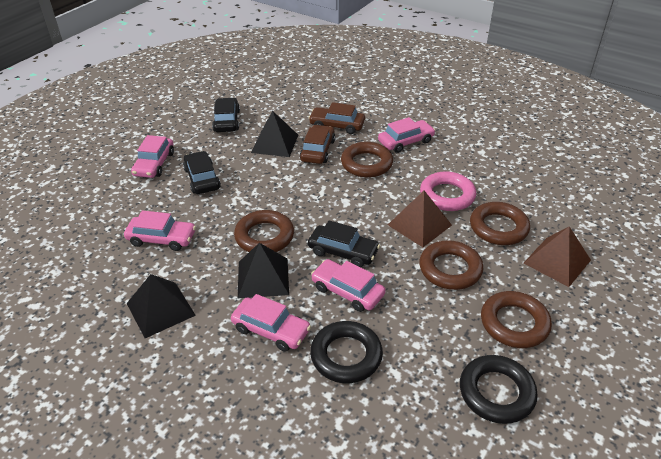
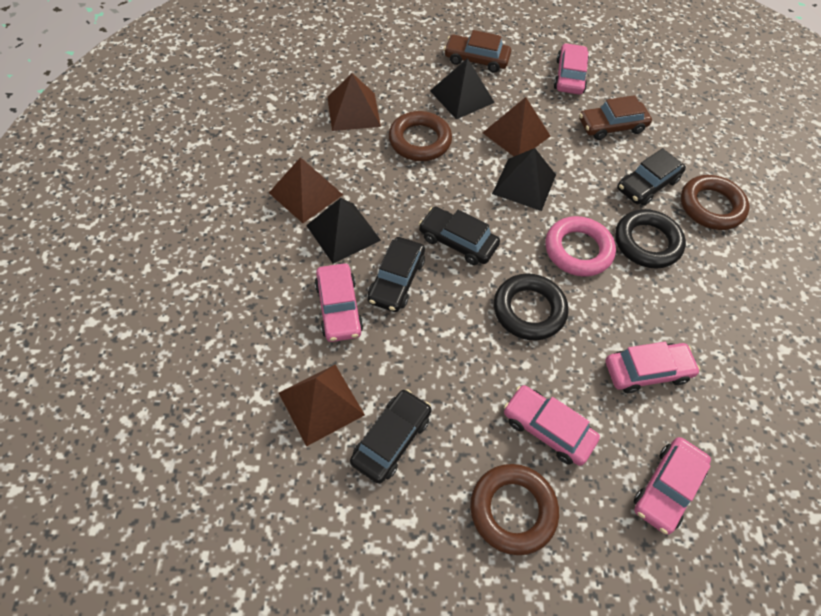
black car: [183,151,221,194] [212,98,240,132] [308,220,380,267] = 3 -> [350,389,432,484] [368,237,425,312] [419,207,500,265] [617,148,686,206] = 4
brown pyramid: [388,191,452,247] [524,226,591,287] = 2 -> [269,157,343,223] [279,365,365,447] [327,73,381,131] [483,97,550,156] = 4
brown ring: [234,210,294,252] [341,142,393,178] [419,240,483,290] [470,202,530,245] [481,291,552,348] = 5 -> [389,111,452,161] [470,464,559,555] [681,175,749,230] = 3

